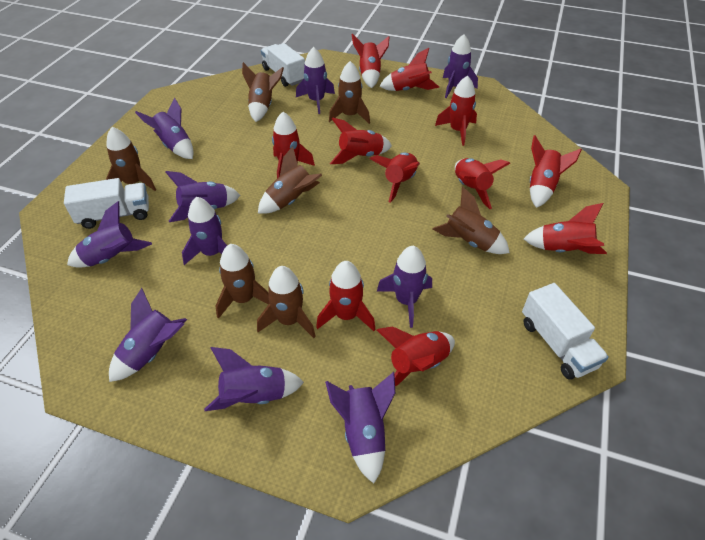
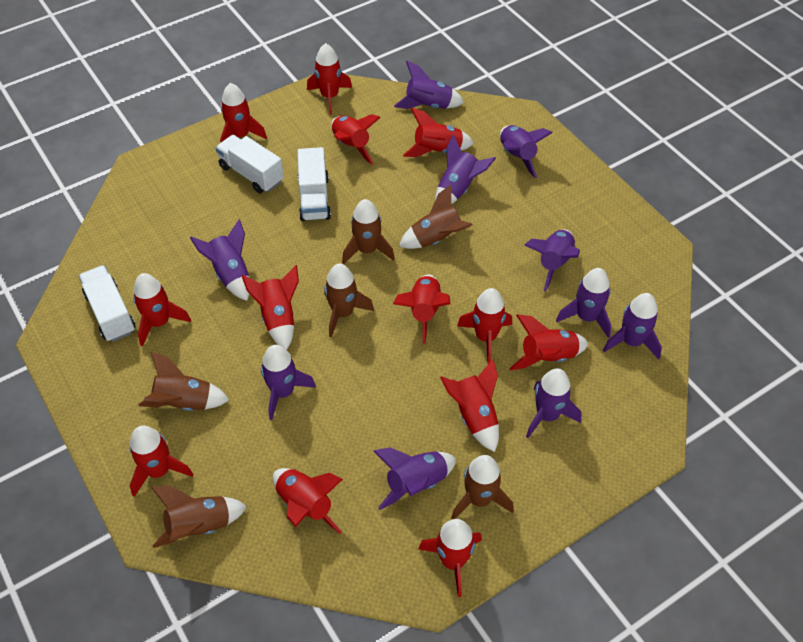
brown rocket: [106,127,156,191] [216,244,269,319] [242,62,284,122] [257,266,316,338] [258,146,322,214] [329,61,370,124] [432,187,510,254] = 7 -> [138,352,229,411] [151,486,247,548] [324,264,374,337] [342,199,395,264] [399,185,472,249] [451,455,514,519] = 6
red rocket: [272,112,315,178] [316,261,376,331] [330,117,392,164] [352,34,389,88] [370,152,420,203] [377,326,455,386] [379,48,439,91] [435,75,477,146] [455,158,510,209] [524,203,607,254] [530,135,582,208] = 11 -> [130,426,193,497] [133,273,191,347] [220,83,267,143] [241,265,299,350] [273,468,343,534] [307,43,352,115] [331,114,381,165] [393,274,450,344] [403,108,474,157] [418,519,482,597] [440,359,499,452] [457,288,512,364] [509,314,589,370] = 13

